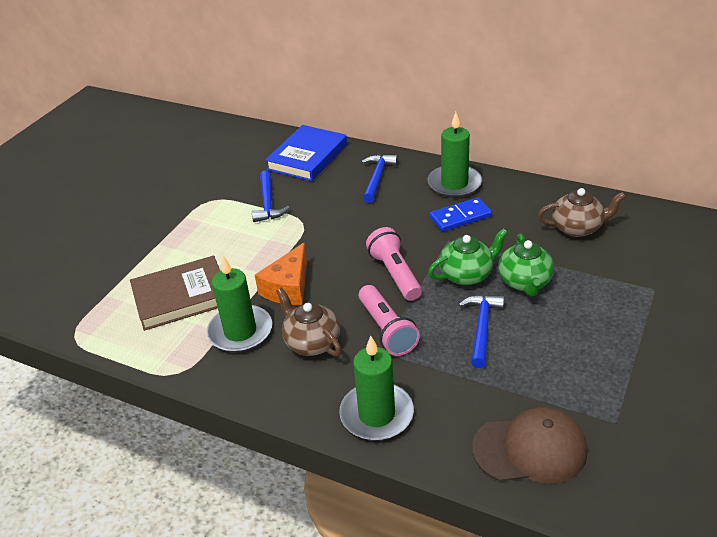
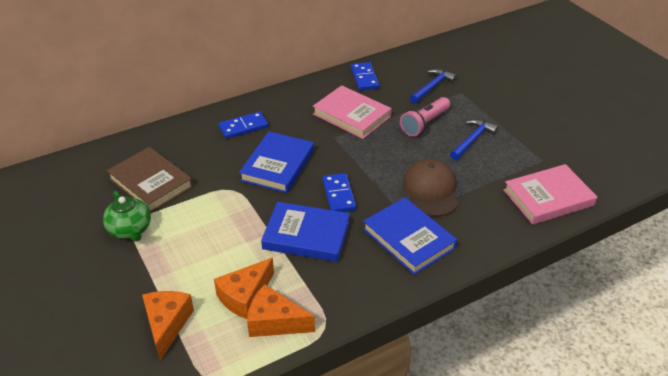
blue book: [265,125,347,181] = 1 -> [239,131,314,193] [261,202,350,262] [363,197,457,275] = 3
blue domino: [430,197,492,232] = 1 -> [219,112,268,139] [322,173,356,212] [351,62,379,90] = 3
blue hammer: [252,170,290,222] [361,154,398,203] [458,295,504,368] = 3 -> [410,69,457,103] [450,119,498,160] = 2
brown teapot: [276,288,342,357] [538,188,626,237] = 2 -> none = 0
green candle: [206,256,272,353] [339,336,414,441] [428,112,482,198] = 3 -> none = 0
green teapot: [428,228,508,285] [498,233,554,296] = 2 -> [103,191,151,242] = 1
orange cheese: [255,242,307,305] = 1 -> [142,291,194,360] [214,258,274,319] [247,284,315,337] = 3
pink book: none = 0 -> [313,85,392,139] [504,164,597,225] = 2
pink flashlight: [359,285,420,356] [366,227,422,301] = 2 -> [400,97,450,137] = 1

